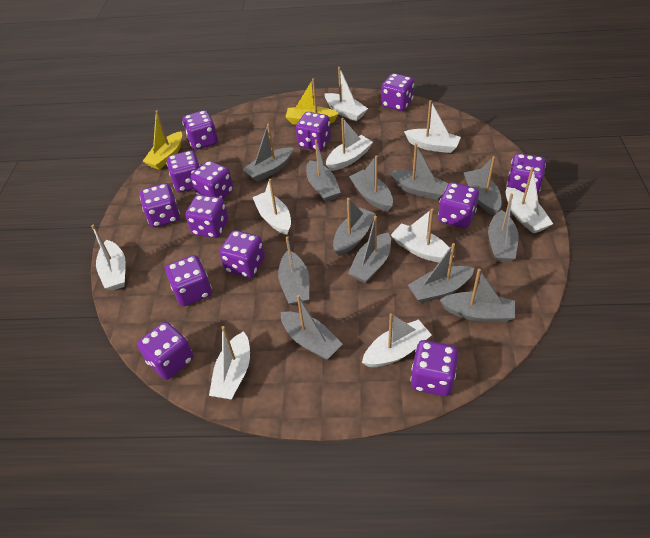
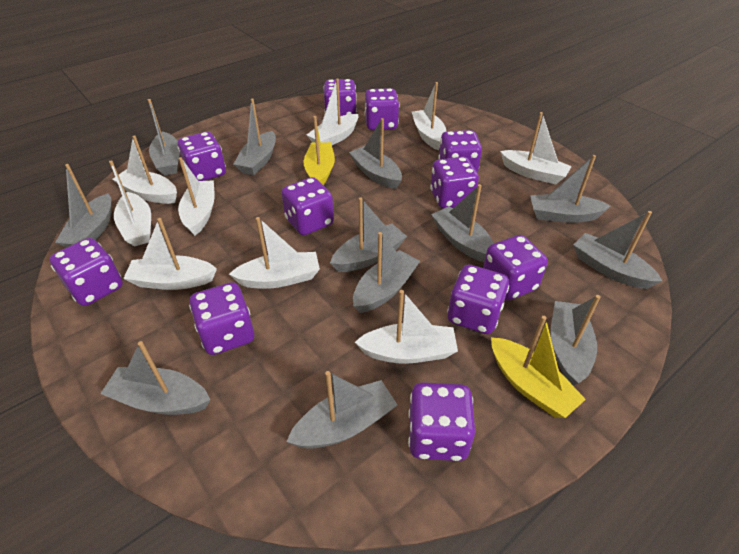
purple dice: [137,322,194,380] [140,183,180,228] [166,255,212,306] [167,151,200,193] [182,110,218,150] [185,195,228,238] [191,161,233,199] [219,230,265,278] [296,112,331,151] [381,73,414,111] [410,340,458,396] [438,182,479,229] [506,153,546,195] = 13 -> [50,238,123,306] [178,132,226,181] [189,282,254,355] [281,177,334,235] [323,79,357,116] [364,88,399,130] [408,382,475,461] [430,157,479,208] [438,130,482,173] [447,265,509,334] [483,235,548,301] = 11

